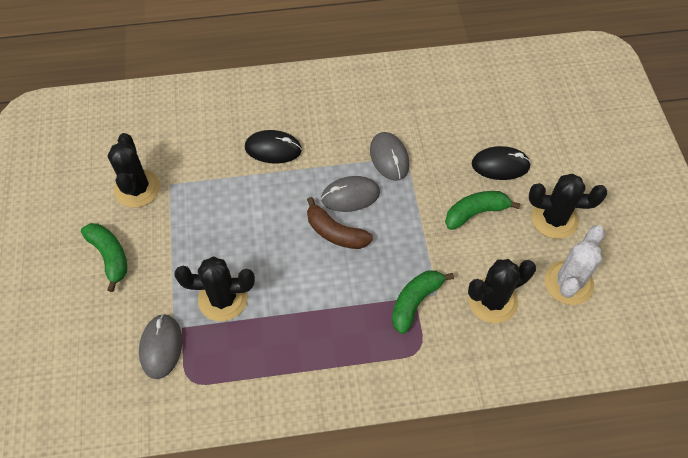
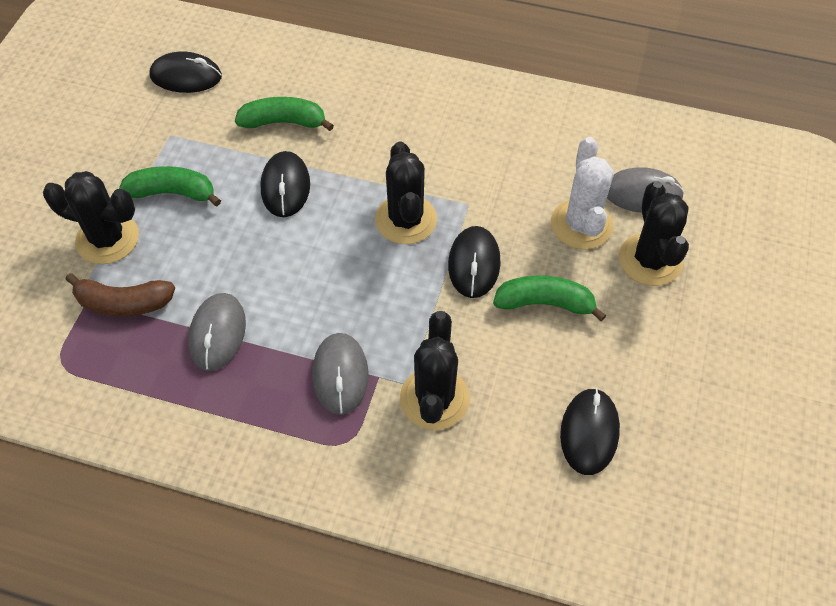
black mouse: [245,130,302,164] [472,146,531,180] = 2 -> [150,51,222,93] [261,151,310,217] [448,226,501,298] [560,388,620,475] = 4

